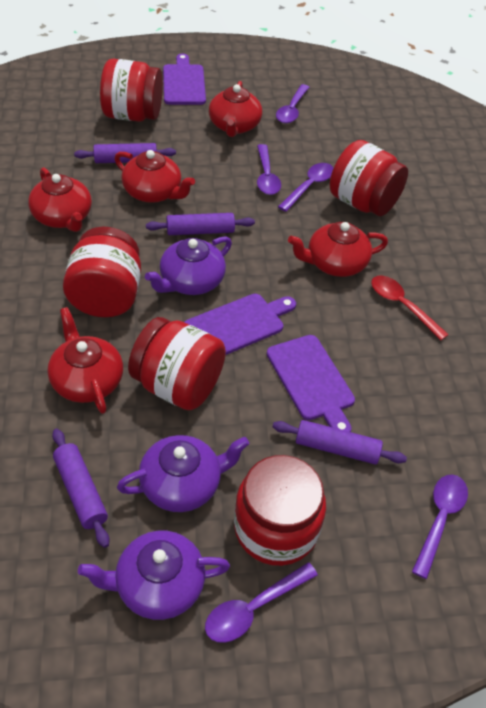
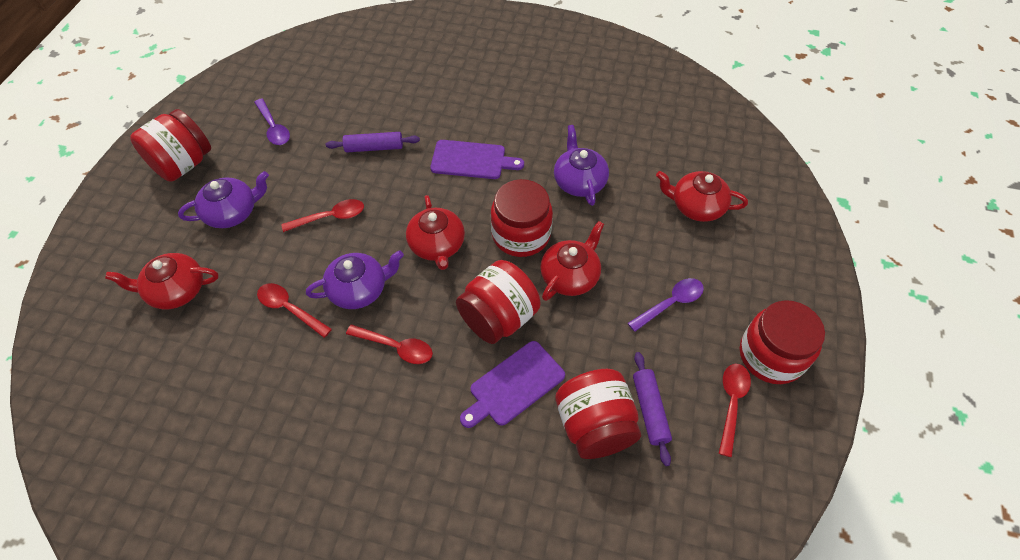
purple cutting board: [163,54,206,105] [185,294,296,355] [267,335,355,432] = 3 -> [430,140,524,179] [460,341,565,428] = 2
purple rolling pin: [52,429,110,548] [74,143,176,163] [146,213,255,235] [273,420,407,464] = 4 -> [326,132,420,153] [633,352,672,466] = 2
purple spoon: [205,562,318,643] [257,144,281,195] [276,84,309,123] [278,163,333,212] [412,474,468,579] = 5 -> [254,98,290,145] [628,278,704,332] = 2
red spoon: [371,276,449,341] = 1 -> [257,283,332,338] [281,199,364,232] [346,324,433,364] [719,364,751,457] = 4
red teapot: [28,167,92,232] [47,307,123,414] [115,150,195,203] [209,81,262,137] [288,222,388,277] = 5 -> [105,253,218,309] [406,195,465,270] [540,221,604,301] [656,171,748,222] = 4

